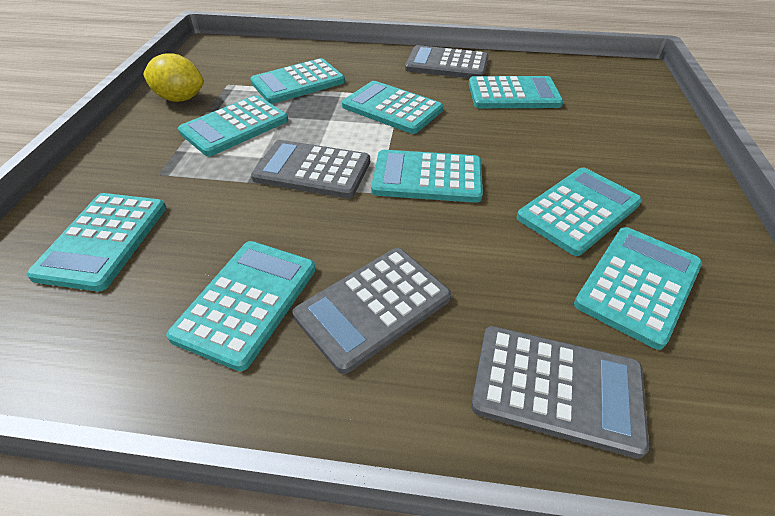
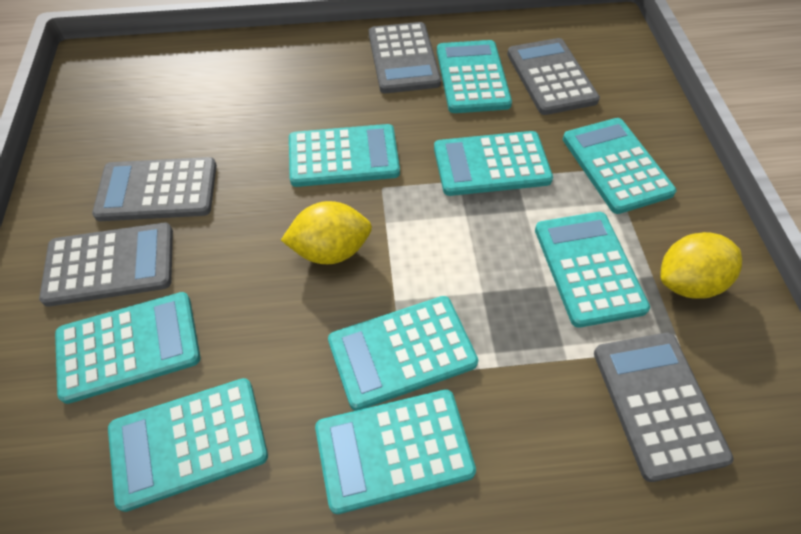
grey calculator: [251,140,370,198] [292,248,451,374] [405,45,488,78] [471,326,649,459] = 4 -> [39,223,173,307] [92,157,217,221] [369,22,441,93] [507,38,600,115] [594,333,734,482] = 5
yellow lemon: [143,53,204,102] = 1 -> [281,201,372,264] [660,232,742,299] = 2

